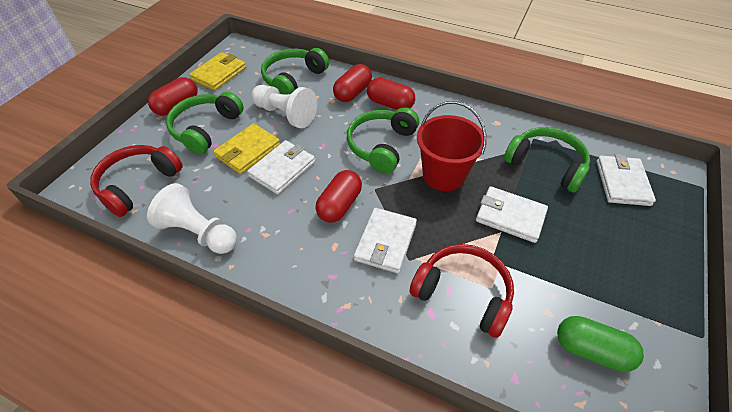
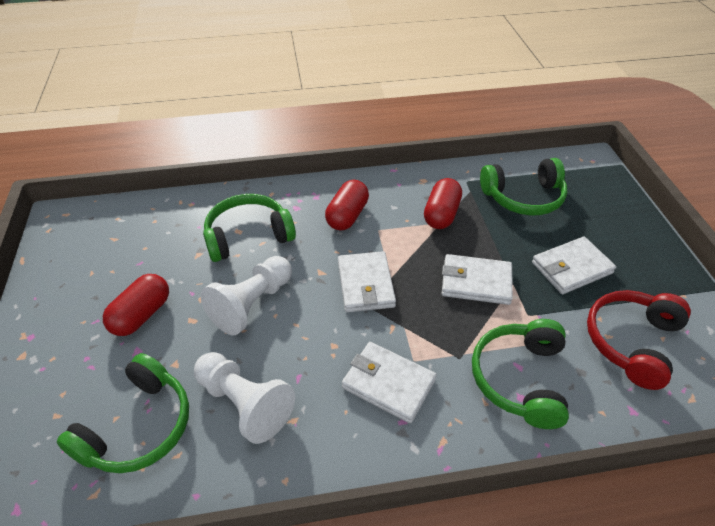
green capsule: [557,316,644,372] = 1 -> none = 0
red bucket: [417,101,486,191] = 1 -> none = 0
red capsule: [148,77,198,116] [315,170,362,222] [333,64,372,102] [367,78,415,110] = 4 -> [103,274,169,336] [325,180,369,230] [424,178,462,229] = 3
red headphones: [90,145,183,217] [409,244,514,338] = 2 -> [587,290,691,390] = 1
yellow wallet: [189,52,246,91] [213,123,280,174] = 2 -> none = 0

